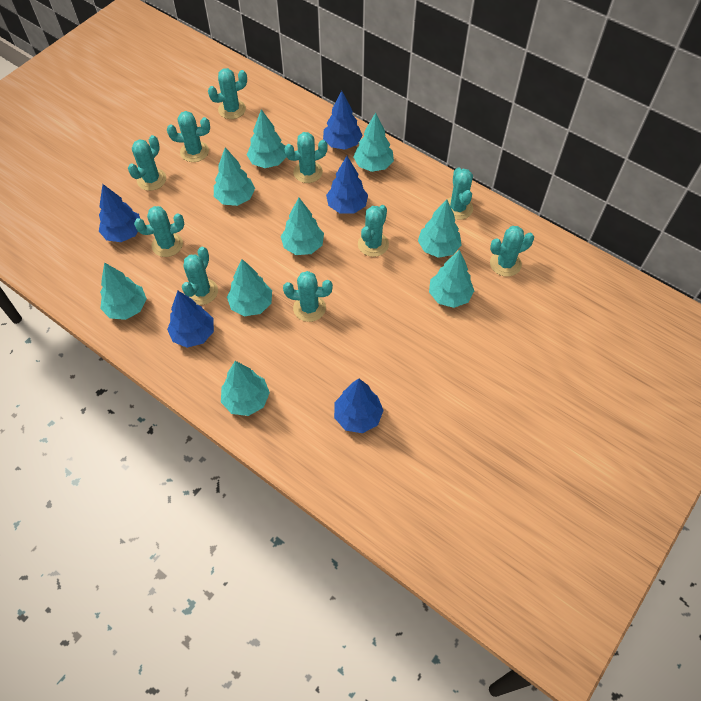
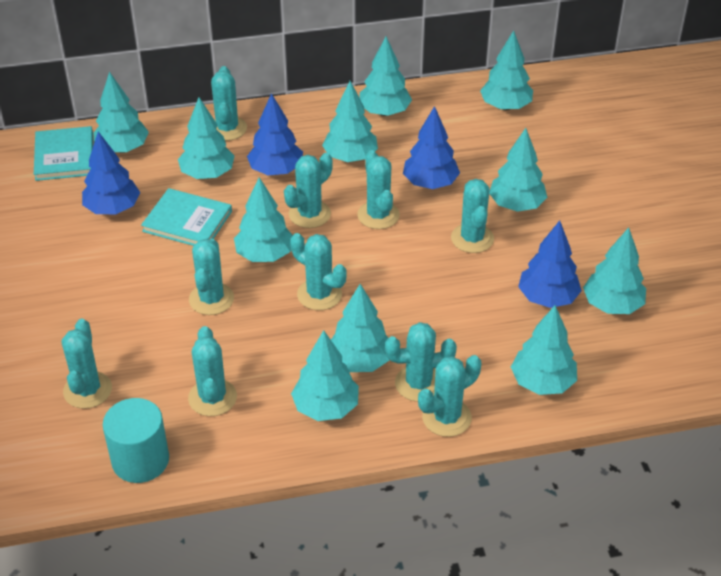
blue tree: [99,184,140,242] [167,291,214,348] [323,91,363,150] [326,156,368,214] [334,379,384,433] = 5 -> [82,131,140,214] [247,93,303,175] [403,106,460,189] [518,220,582,308] = 4
turquoise book: none = 0 -> [34,126,93,181] [141,188,232,246] = 2
turquoise cylinder: none = 0 -> [103,398,169,483] = 1
turquoise tree: [100,262,147,320] [214,147,255,206] [221,361,270,416] [227,259,272,316] [247,109,286,168] [281,198,324,255] [354,113,394,172] [418,199,462,258] [429,250,474,308] = 9 -> [93,72,149,153] [178,97,234,179] [234,177,293,262] [291,330,359,421] [322,81,378,162] [331,284,389,372] [359,37,412,116] [480,30,533,111] [489,128,547,212] [511,305,577,395] [583,227,646,314] = 11

